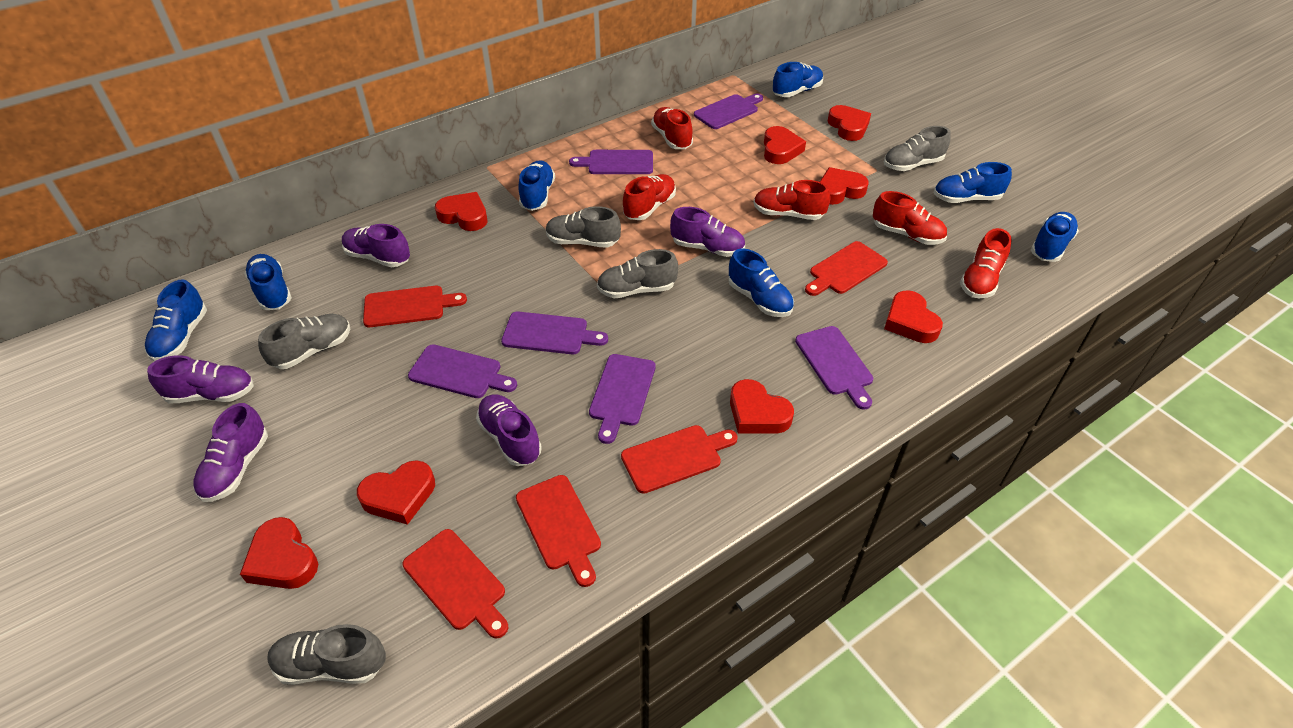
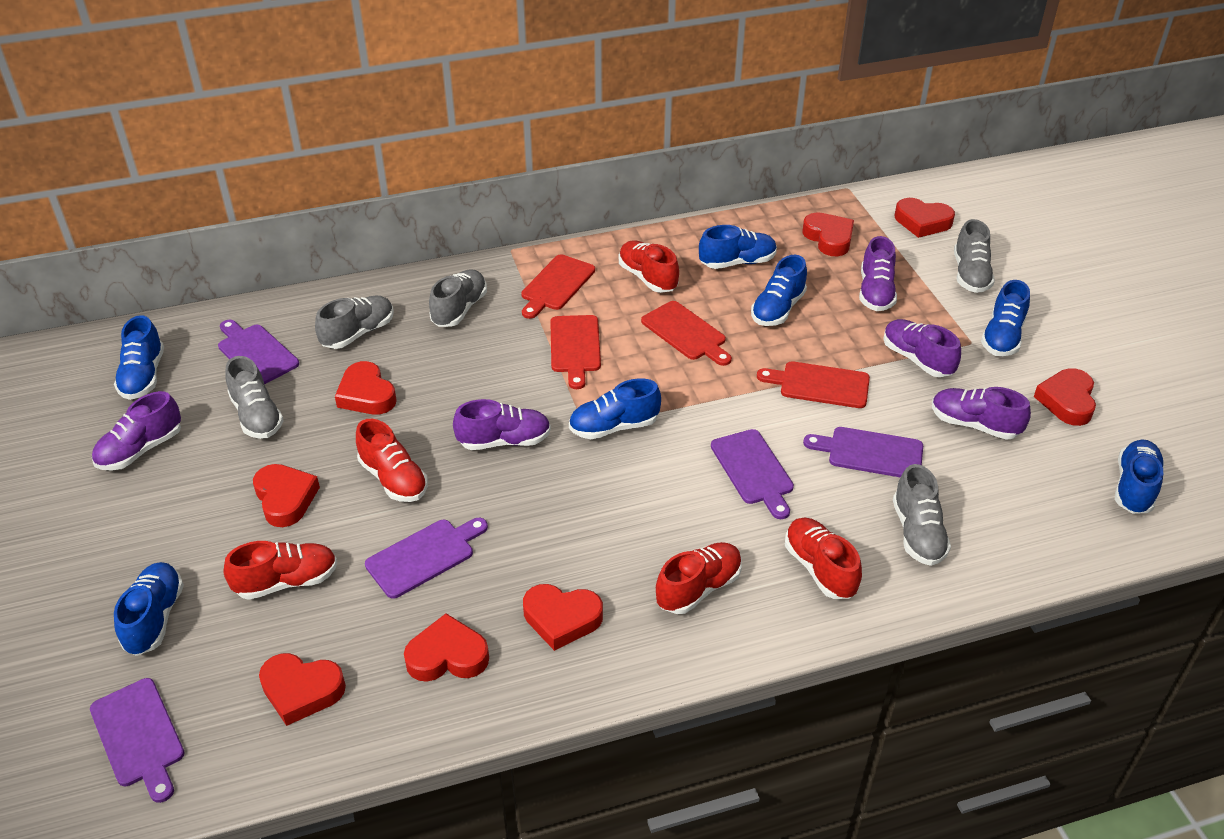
purple cutting board: [408,344,517,398] [501,311,608,354] [569,150,653,174] [589,354,656,444] [694,93,763,129] [795,326,873,410] = 6 -> [90,678,184,803] [218,320,299,384] [365,518,488,598] [711,429,794,519] [803,427,923,477] = 5
red cutting board: [363,286,467,327] [403,529,508,639] [516,475,601,587] [621,425,738,494] [805,241,888,296] = 5 -> [521,254,595,319] [550,315,601,389] [641,301,732,366] [757,361,870,408] = 4

